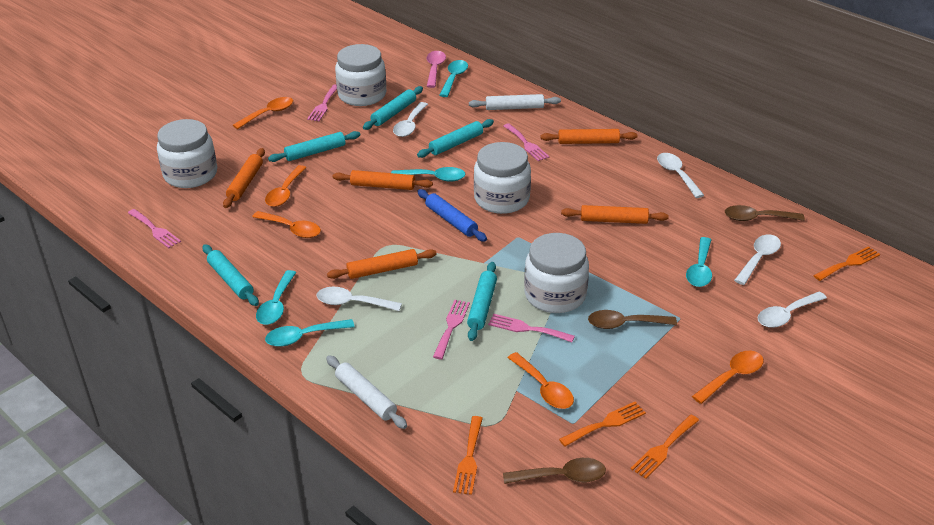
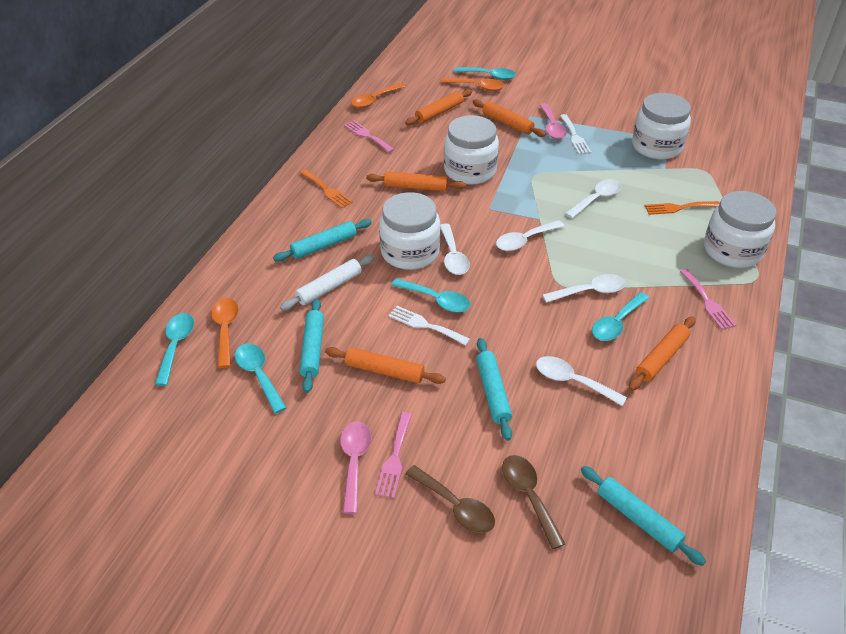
blue rolling pin: [417,189,487,242] = 1 -> none = 0
brown spoon: [503,458,606,484] [588,310,677,329] [725,205,805,221] = 3 -> [405,465,495,533] [502,455,565,549] = 2
orange fork: [453,416,483,495] [559,402,646,447] [631,415,699,479] [813,246,880,281] = 4 -> [300,169,353,208] [645,201,720,215] = 2
orange spoon: [233,97,293,129] [252,211,321,238] [265,165,306,207] [508,352,574,409] [692,351,764,404] = 5 -> [211,298,239,368] [351,83,405,108] [442,78,505,91] = 3
pink fork: [128,209,181,248] [307,85,337,121] [433,300,470,359] [488,314,575,342] [503,123,550,161] = 5 -> [344,121,395,153] [375,412,412,498] [680,269,736,330] = 3
pink spoon: [427,51,446,88] = 1 -> [340,421,371,514] [540,103,567,139] = 2
turquoise rolling pin: [202,244,259,306] [268,131,360,162] [363,86,423,130] [417,119,494,158] [467,262,497,341] = 5 -> [273,219,372,261] [300,298,324,393] [476,338,512,441] [581,466,706,566] = 4
white fork: none = 0 -> [388,306,470,346] [560,114,591,154] = 2
white rolling pin: [326,355,407,429] [469,94,561,110] = 2 -> [280,255,375,311] = 1

